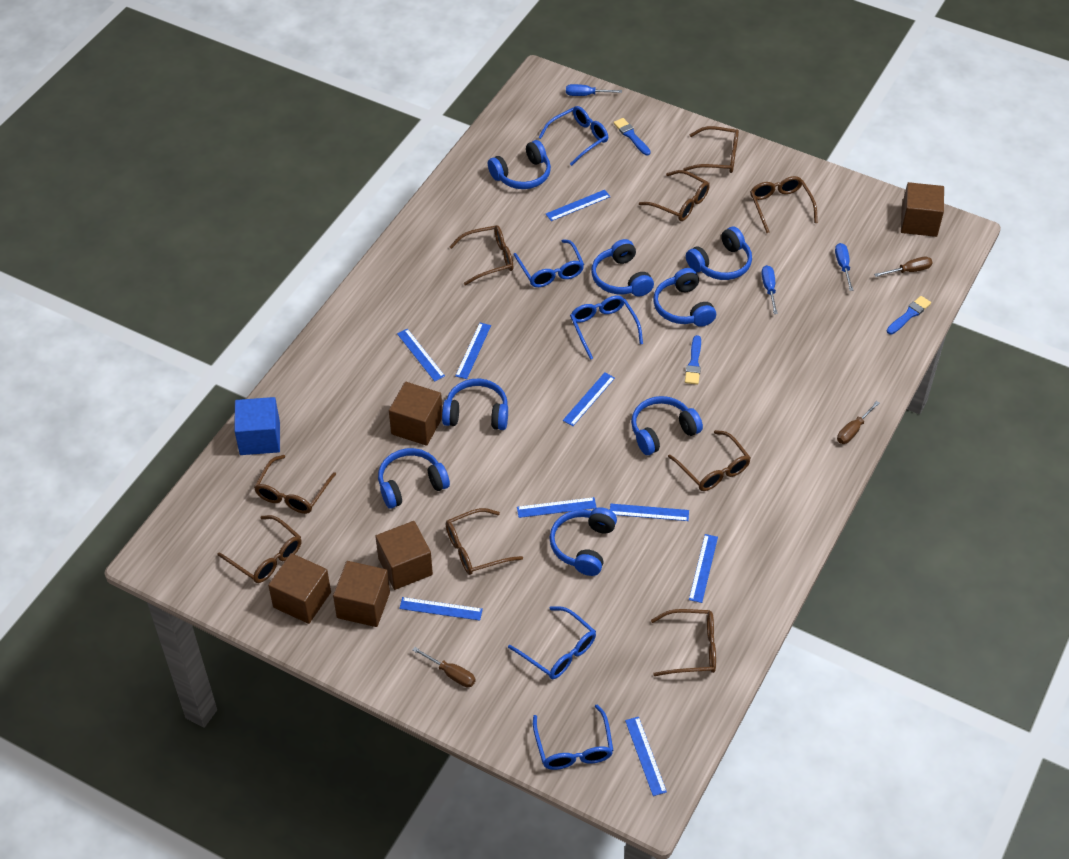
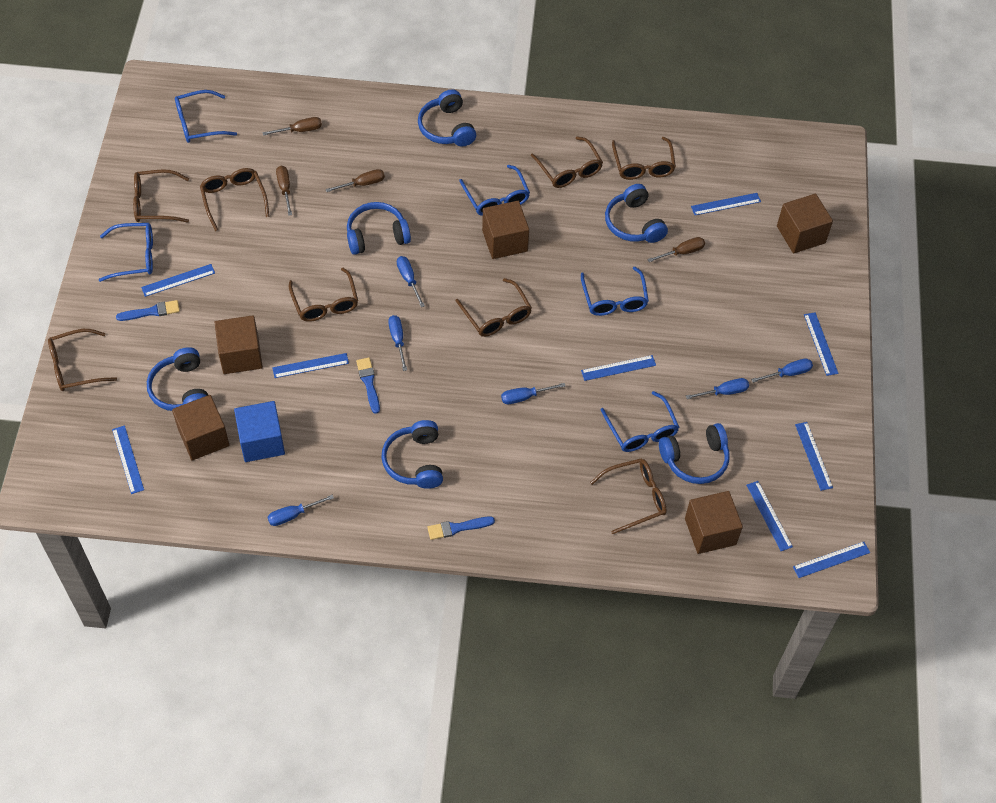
blue headphones: [378,448,450,509] [442,379,508,430] [488,140,551,189] [549,507,617,576] [591,239,654,296] [631,396,703,455] [653,268,716,327] [686,227,752,280] = 8 -> [147,347,208,411] [347,202,411,255] [381,420,443,489] [418,89,476,147] [605,184,668,243] [659,423,730,484] = 6
blue screwdriver: [566,84,622,96] [761,265,778,314] [835,243,853,291] = 3 -> [267,495,334,526] [388,315,407,371] [397,256,425,307] [501,383,565,404] [686,378,749,399] [751,359,813,383] = 6
brown glasses: [218,515,302,583] [254,455,336,514] [446,508,523,575] [449,225,513,285] [639,170,710,221] [651,609,716,676] [668,430,751,491] [683,126,739,173] [750,176,818,233] = 9 -> [48,329,117,391] [133,170,189,223] [200,168,269,231] [289,268,358,322] [456,278,532,337] [531,136,603,188] [590,458,667,534] [612,137,676,180] = 8
brown screwdriver: [412,647,476,687] [837,401,880,444] [874,256,933,277] = 3 -> [262,117,322,136] [276,166,292,216] [325,169,385,192] [647,237,705,262] = 4

